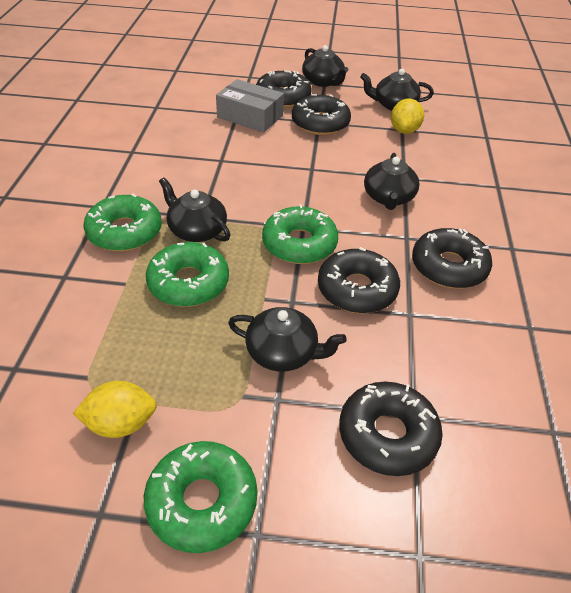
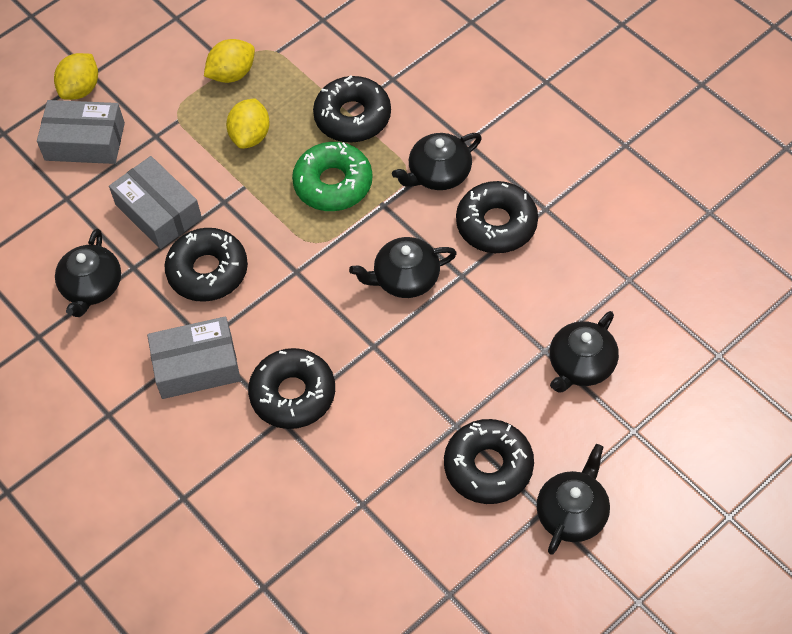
green donut: [83,194,162,251] [144,441,257,553] [146,242,229,307] [262,204,338,264] = 4 -> [292,142,373,211] = 1
grey box: [216,79,284,132] = 1 -> [37,100,125,164] [109,156,202,249] [147,316,241,399] = 3
yellow lemon: [73,381,157,438] [391,99,424,134] = 2 -> [54,53,98,100] [204,39,255,83] [226,98,270,149] = 3

